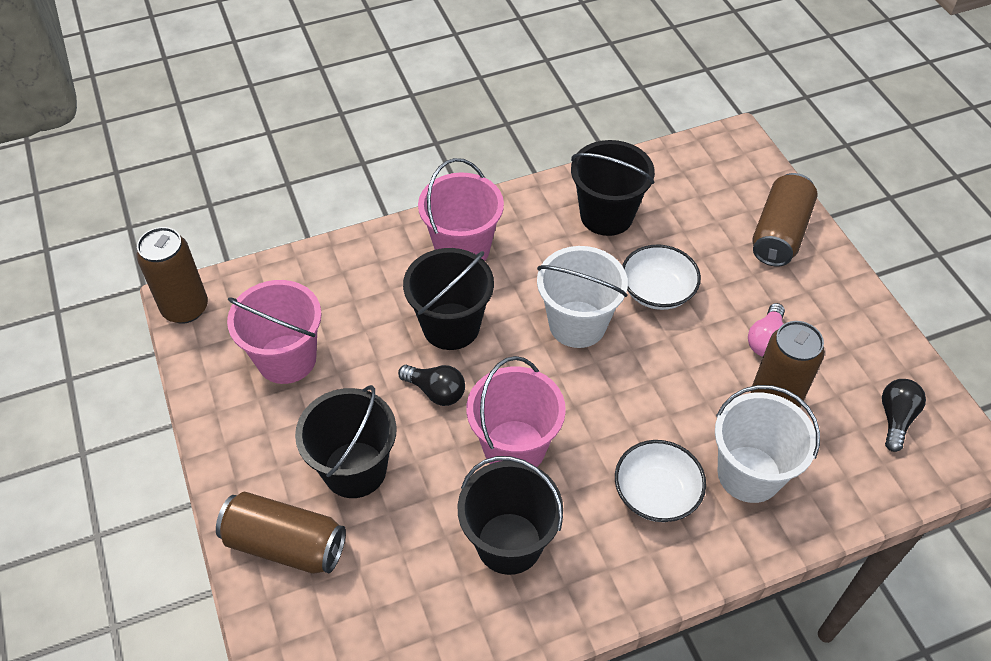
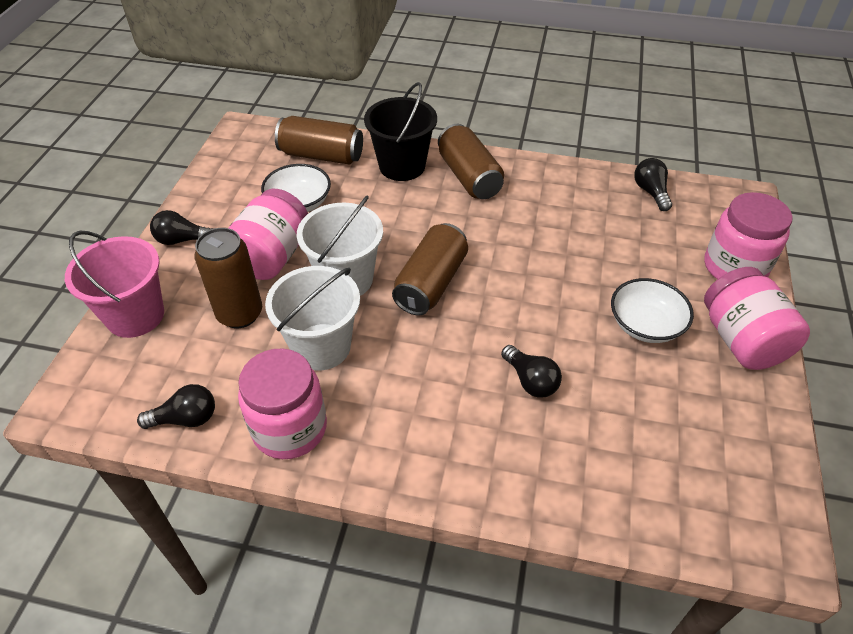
black bucket: [295,385,397,498] [403,248,494,350] [458,456,563,575] [571,140,655,236] = 4 -> [364,82,437,181] = 1
black light bulb: [398,365,465,406] [882,379,926,452] = 2 -> [137,384,215,429] [150,210,213,245] [501,345,562,398] [634,158,672,211] = 4
pink bucket: [227,280,322,384] [418,158,504,261] [466,356,566,467] = 3 -> [65,231,164,338] = 1
pink jar: none = 0 -> [229,189,308,280] [238,349,327,459] [704,192,793,279] [704,267,810,370] = 4
pink light bulb: [748,303,785,357] = 1 -> none = 0

